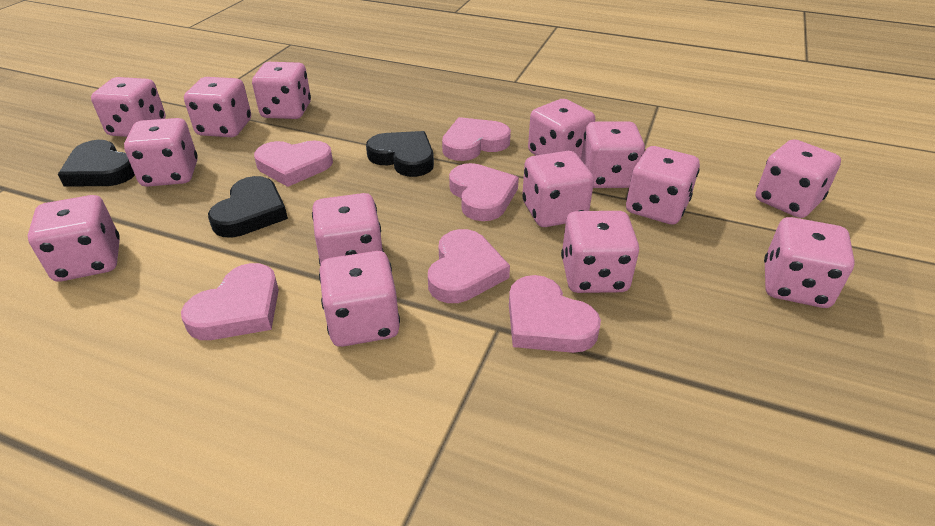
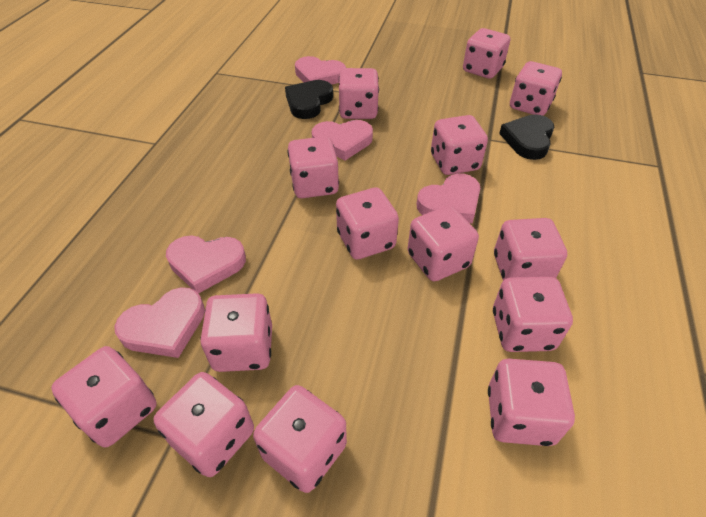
black heart: [58,140,135,186] [208,176,288,238] [366,131,434,177] = 3 -> [285,80,333,119] [499,114,554,160] = 2
pink heart: [181,263,279,340] [254,140,333,187] [428,229,510,303] [442,117,511,161] [449,163,519,221] [509,275,601,353] = 6 -> [114,287,205,358] [166,236,246,294] [295,56,346,85] [311,120,373,161] [416,173,480,223] = 5

